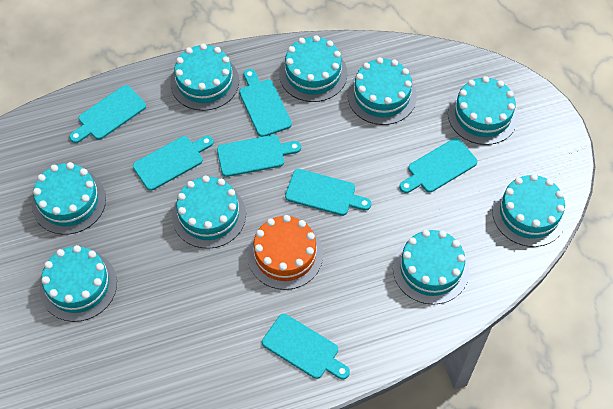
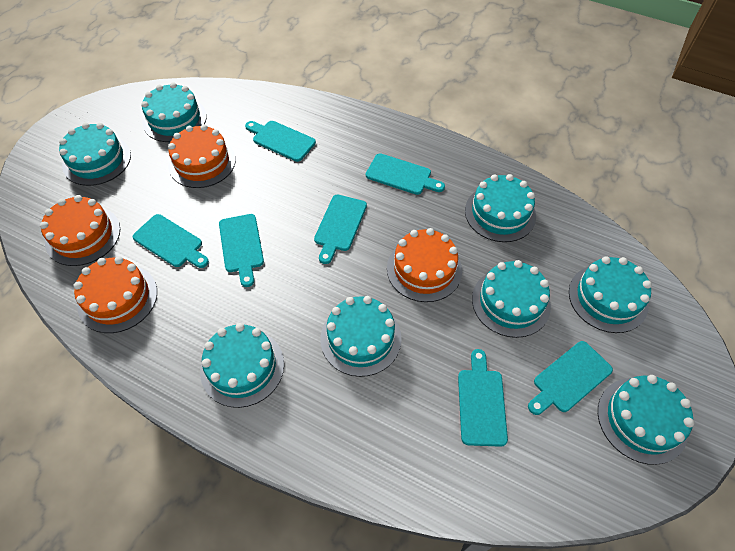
orange cake: [247,215,323,290] = 1 -> [40,195,120,266] [73,256,157,333] [168,124,236,188] [387,228,462,302] = 4
turquoise cake: [32,162,106,235] [40,245,117,322] [170,43,239,111] [172,175,246,249] [279,35,347,102] [347,57,417,125] [393,230,469,305] [448,76,518,145] [492,174,567,247] = 9 -> [59,123,131,186] [141,82,207,142] [200,323,284,408] [321,296,402,377] [465,174,536,242] [472,260,551,338] [569,256,652,333] [598,375,694,465] = 8

